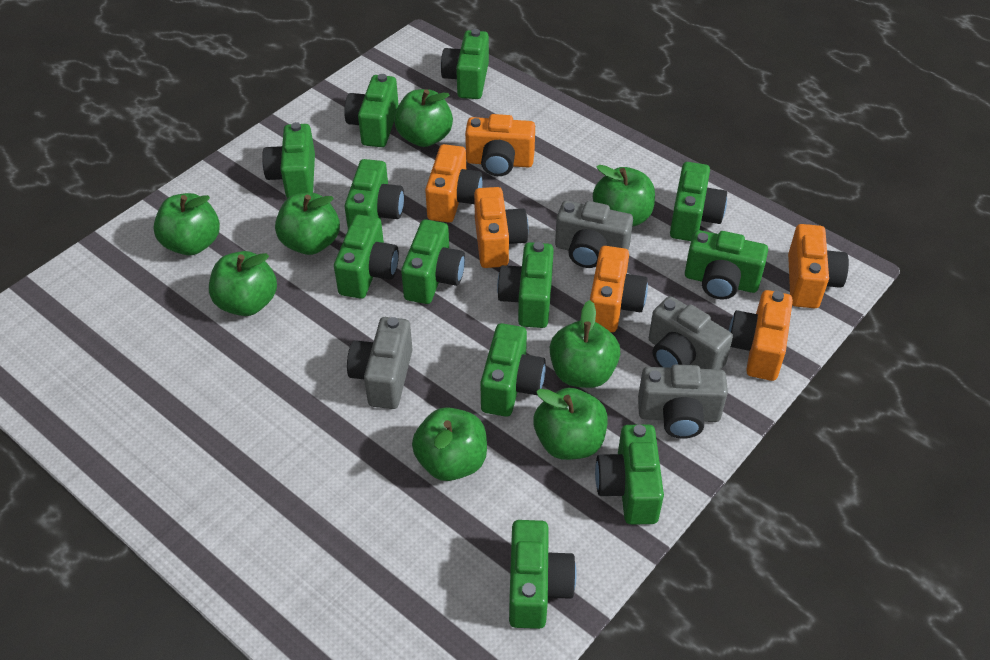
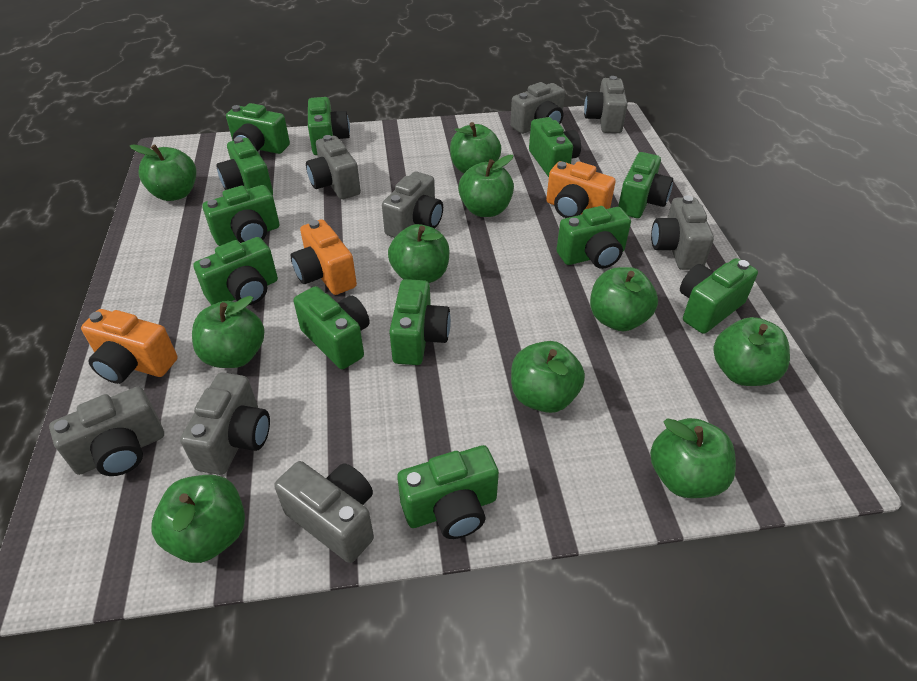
green apple: [153,193,220,255] [209,251,277,316] [275,193,340,255] [394,89,453,147] [412,407,487,481] [533,388,608,460] [550,300,620,388] [593,165,655,227] = 8 -> [130,144,197,201] [152,475,245,563] [192,296,264,368] [388,224,449,283] [450,122,501,173] [458,155,514,217] [511,341,585,413] [590,267,658,331] [650,418,736,498] [714,317,790,386] = 10
grey camera: [347,317,413,409] [555,201,633,268] [638,365,728,439] [649,296,733,370] = 4 -> [49,387,164,476] [180,372,270,475] [274,461,374,563] [306,135,361,199] [382,171,443,238] [510,82,565,134] [584,76,628,133] [651,195,714,270] = 8
orange camera: [425,144,483,223] [465,114,535,176] [474,187,529,268] [590,246,648,332] [729,290,793,381] [788,224,849,308] = 6 -> [81,309,178,384] [291,219,357,295] [546,161,616,218] = 3

